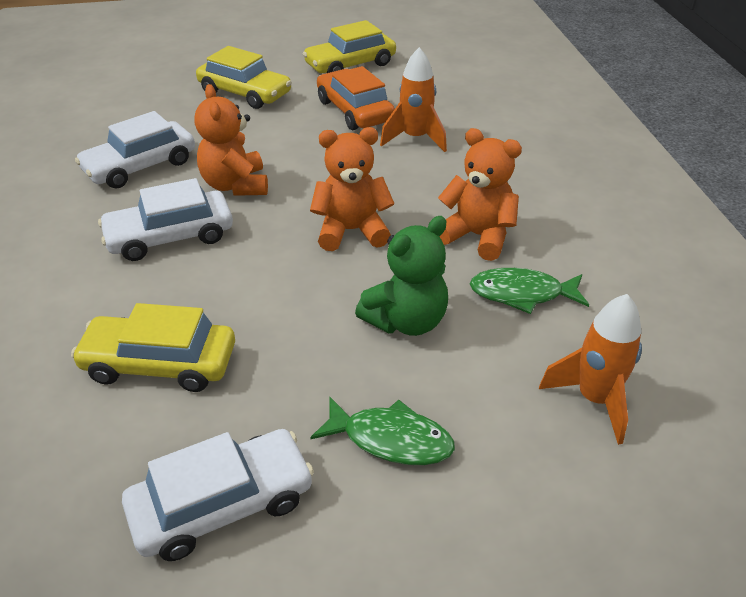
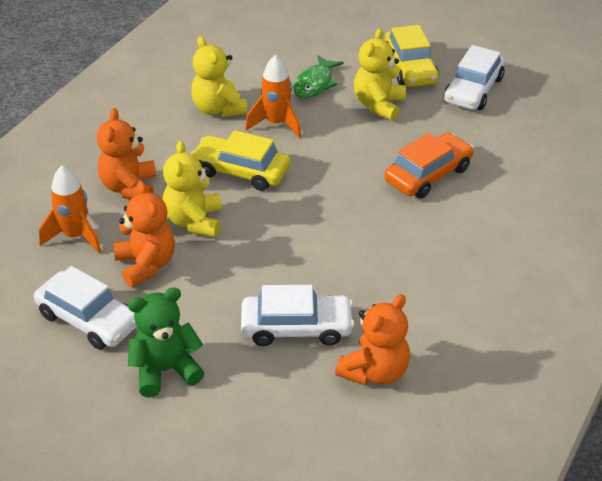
green fish: [310,396,455,465] [470,268,589,314] = 2 -> [293,55,344,98] = 1
yellow car: [71,303,235,392] [196,46,292,109] [303,20,396,73] = 3 -> [191,130,290,191] [385,25,439,87] = 2
yellow teddy bear: none = 0 -> [163,141,221,237] [191,36,248,117] [354,28,406,121] = 3

